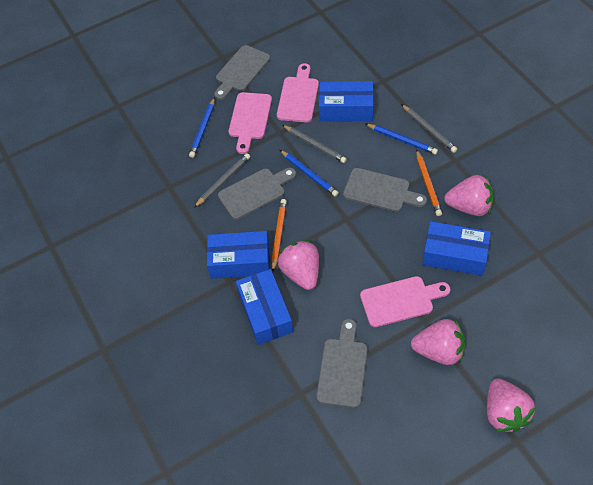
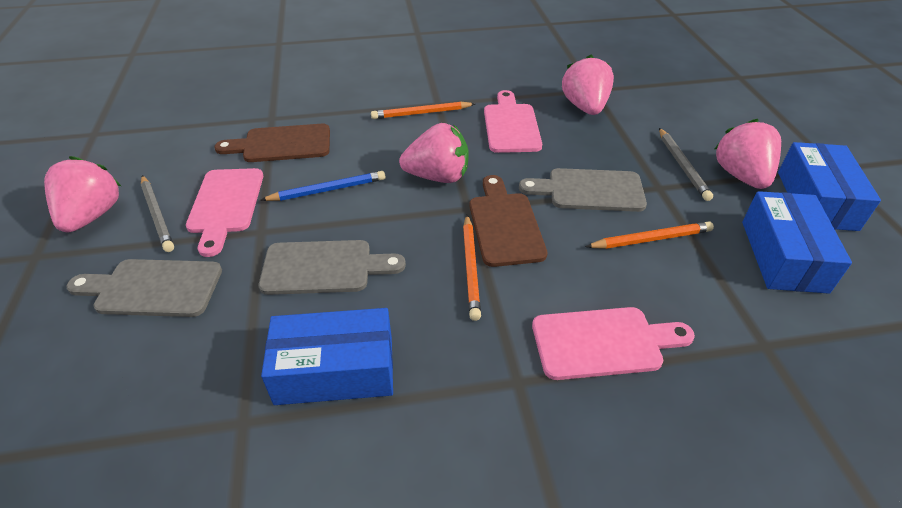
blue box: [207,231,270,279] [236,269,293,345] [319,81,374,122] [422,221,491,276] = 4 -> [261,308,393,405] [742,191,852,294] [778,142,881,231] = 3
blue pencil: [189,97,215,158] [280,150,339,197] [366,124,438,155] = 3 -> [261,171,386,201] = 1
brown cutting board: none = 0 -> [214,124,330,162] [469,175,547,267] = 2
grey cutting board: [214,45,270,100] [218,168,296,220] [316,319,367,408] [343,168,427,212] = 4 -> [67,259,222,317] [259,240,406,295] [519,168,647,212] = 3
grey pencil: [194,153,250,208] [282,125,347,163] [401,104,457,153] = 3 -> [140,175,174,252] [659,128,713,201] = 2
orange pencil: [271,199,287,272] [416,149,442,216] = 2 -> [371,101,475,119] [463,215,481,321] [585,221,714,249] = 3

